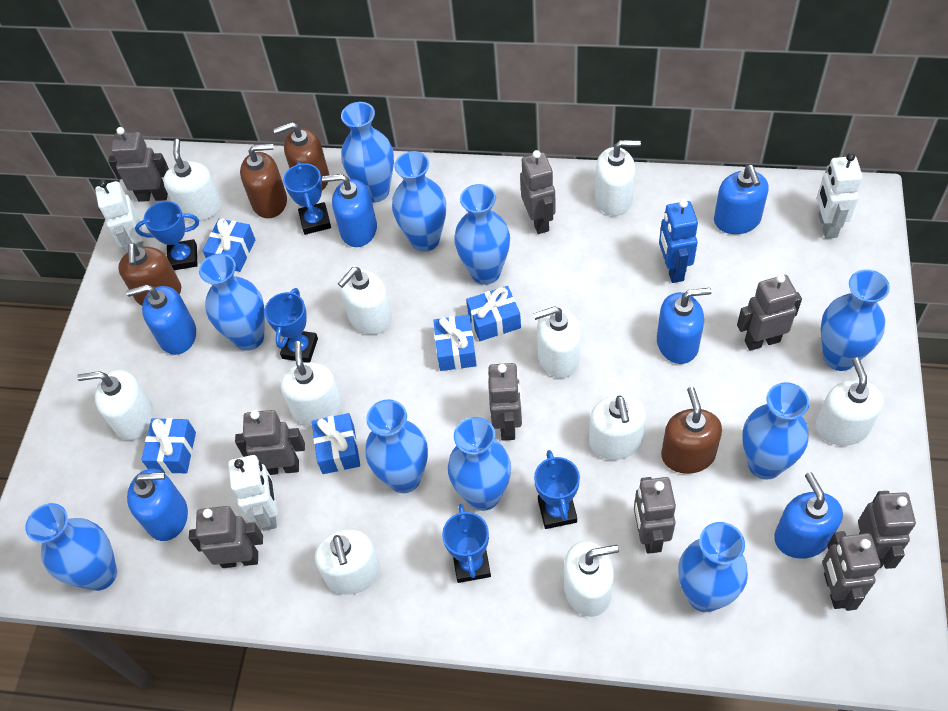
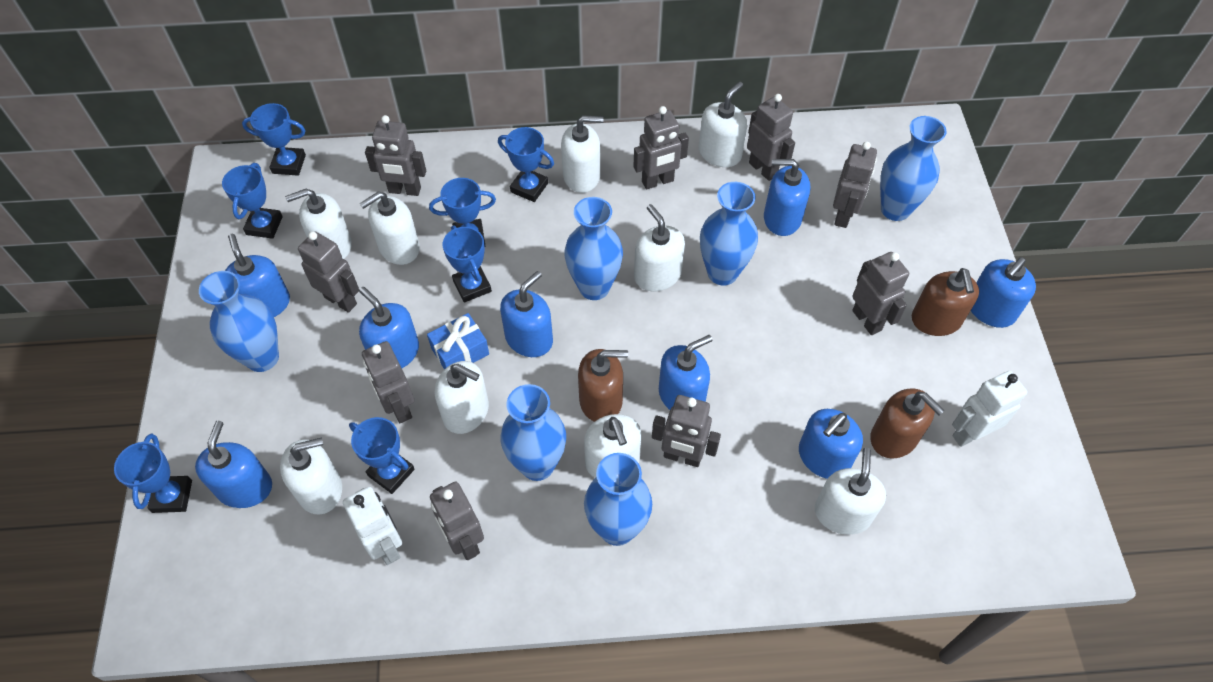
blue gift: [141,418,196,474] [203,218,255,272] [312,413,360,474] [433,315,477,371] [466,286,521,341] = 5 -> [427,313,489,370] = 1
blue robot: [659,199,698,283] = 1 -> none = 0
blue soap dispenser: [126,285,196,355] [127,469,188,541] [322,174,377,247] [657,288,712,364] [714,165,769,234] [774,472,843,559] = 6 -> [195,421,272,508] [225,234,290,317] [359,287,419,368] [500,271,553,357] [659,335,712,410] [764,159,810,236] [799,409,863,479] [971,257,1036,328] = 8
blue trophy: [135,201,199,270] [264,288,318,363] [283,162,331,235] [442,504,491,583] [534,450,580,529] = 5 -> [114,434,192,513] [222,163,283,239] [242,103,306,176] [349,417,414,494] [429,178,496,247] [443,225,492,303] [498,127,554,202] = 7
blue vase: [26,503,117,591] [199,253,265,351] [341,102,394,203] [365,399,428,493] [392,151,446,252] [448,417,511,511] [454,184,510,285] [678,522,748,612] [742,382,809,480] [821,270,890,371] = 10 -> [199,271,279,372] [501,384,566,481] [564,197,623,300] [584,453,652,546] [700,182,758,286] [880,116,947,221] = 6
brown soap dispenser: [118,243,181,305] [240,144,287,218] [273,122,329,190] [661,387,722,474] = 4 -> [578,349,628,422] [870,388,945,459] [912,268,979,336] = 3
white robot: [95,180,144,251] [228,455,278,531] [817,153,863,239] = 3 -> [343,487,402,565] [952,371,1027,447] = 2
white soap dispenser: [77,370,154,440] [163,139,222,222] [281,341,342,426] [315,529,381,595] [338,267,392,334] [533,306,581,378] [564,541,619,617] [589,395,646,460] [595,140,641,216] [816,357,884,446] = 10 -> [280,437,342,514] [285,189,352,259] [359,191,420,265] [435,361,489,434] [561,116,604,193] [584,414,642,478] [634,204,685,292] [699,82,747,167] [815,448,886,535] = 9

